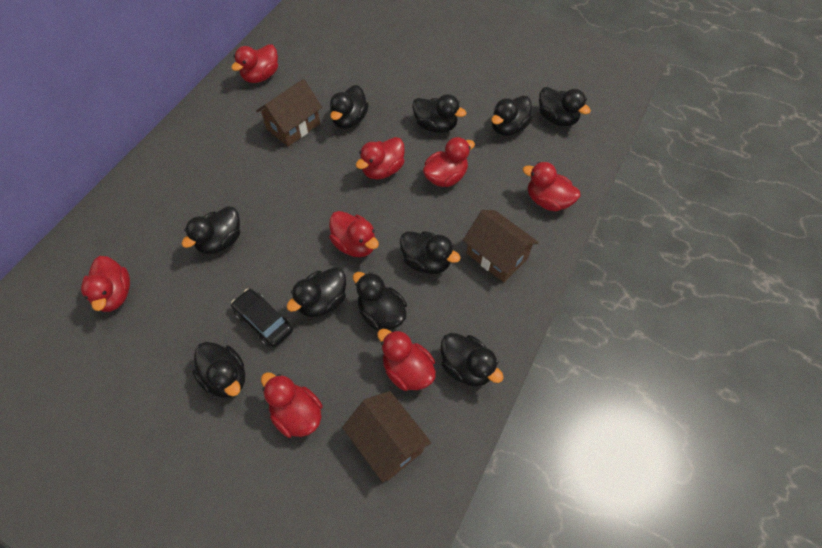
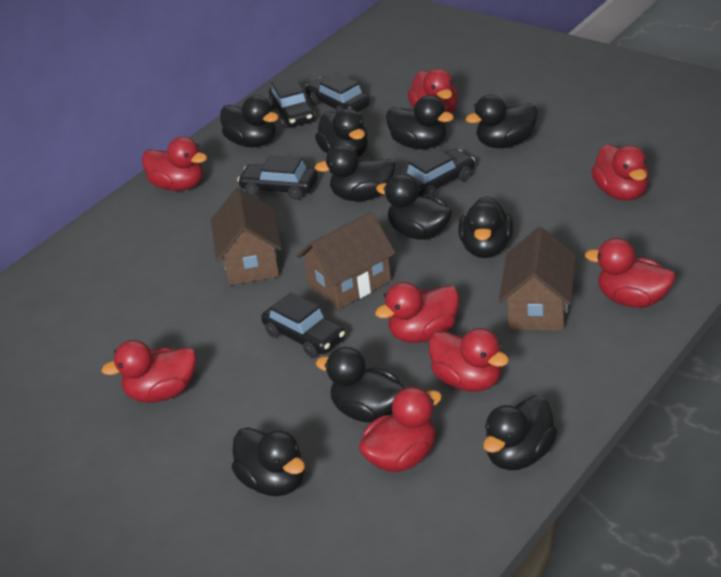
black car: [231,289,293,347] = 1 -> [237,155,318,200] [261,292,345,358] [269,77,315,129] [305,73,370,114] [406,148,475,196] = 5

